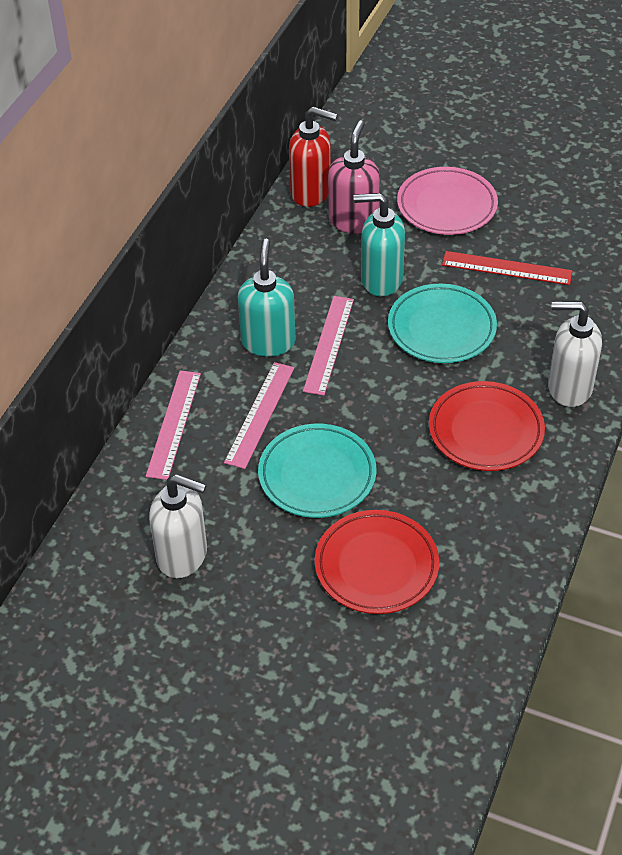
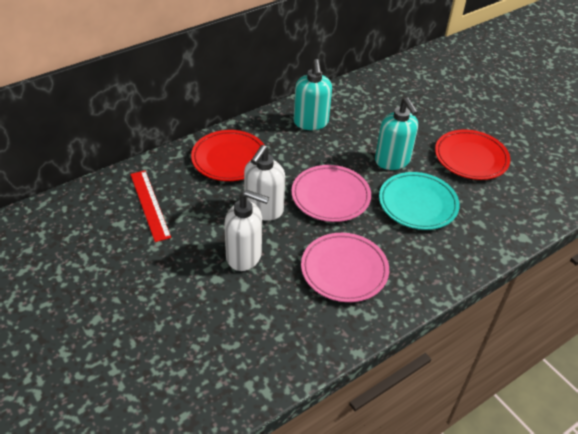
pink plate: [397,167,498,235] = 1 -> [291,165,371,222] [301,233,389,302] = 2
pink ruler: [146,370,201,480] [224,362,294,469] [303,296,354,396] = 3 -> none = 0
pink soap dispenser: [328,120,380,234] = 1 -> none = 0
red soap dispenser: [289,106,338,207] = 1 -> none = 0
turquoise plate: [258,424,376,518] [388,284,497,363] = 2 -> [379,172,460,230] = 1

